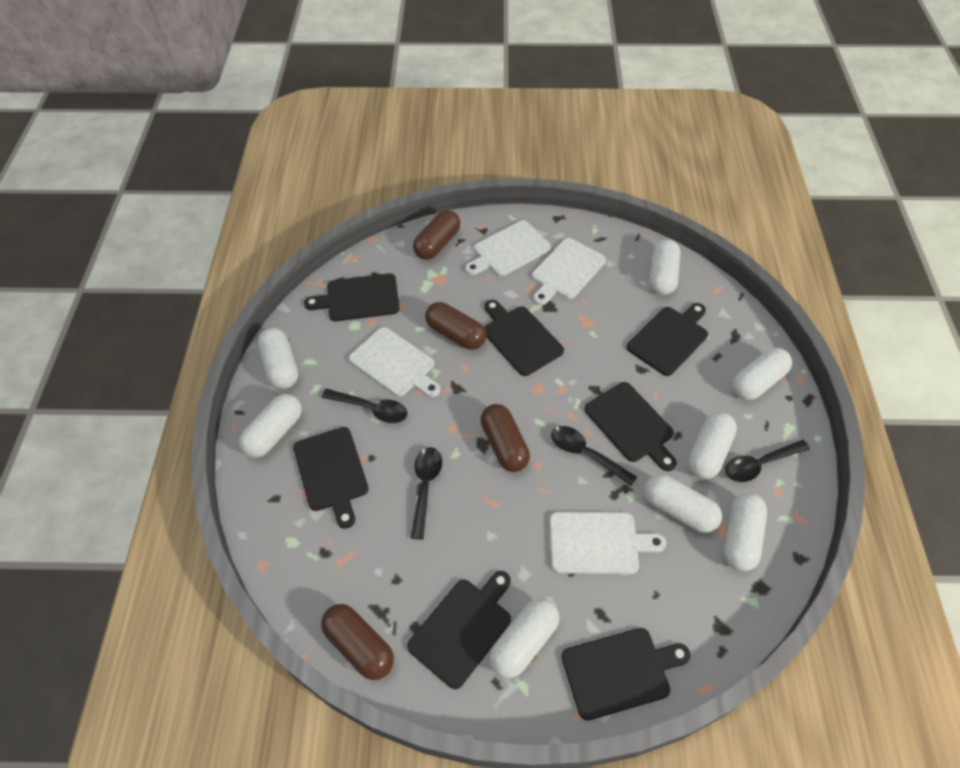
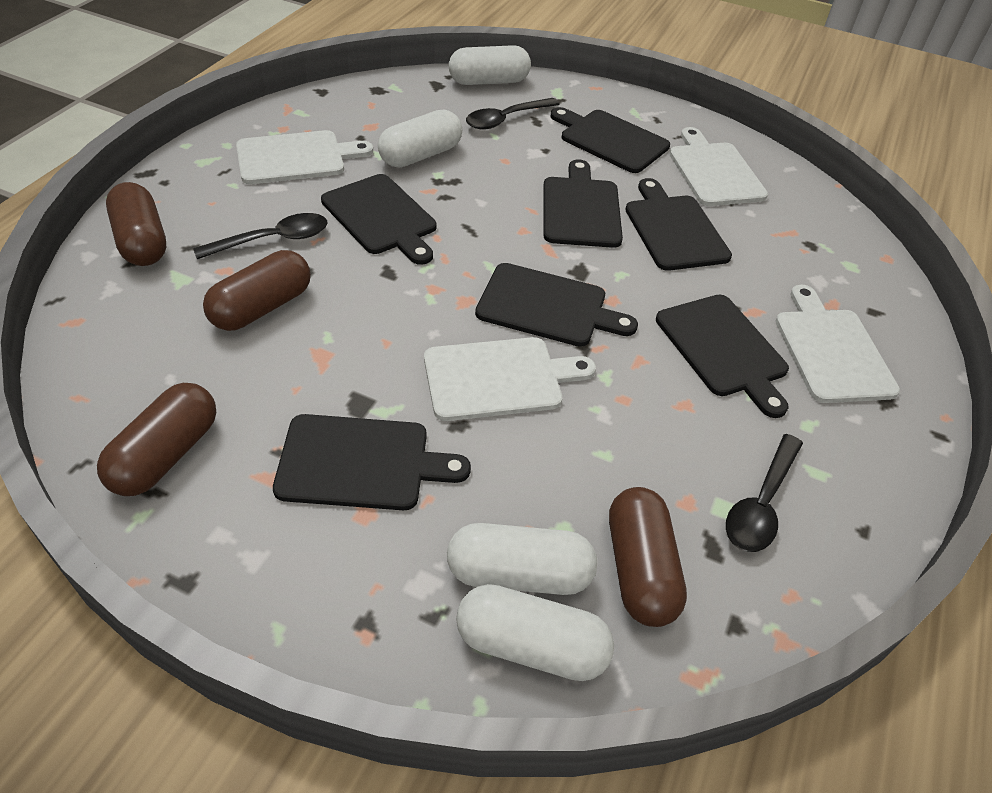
black spoon: [321,389,407,423] [410,447,442,540] [551,426,637,486] [725,439,810,482] = 4 -> [193,213,328,259] [466,98,560,130] [726,434,803,552] = 3
white capsule: [239,394,302,458] [258,328,298,389] [490,598,559,678] [644,474,722,533] [650,239,680,295] [688,412,737,479] [724,493,767,571] [732,348,792,400] = 8 -> [378,110,462,167] [447,523,597,595] [449,45,531,85] [456,584,614,681] = 4

